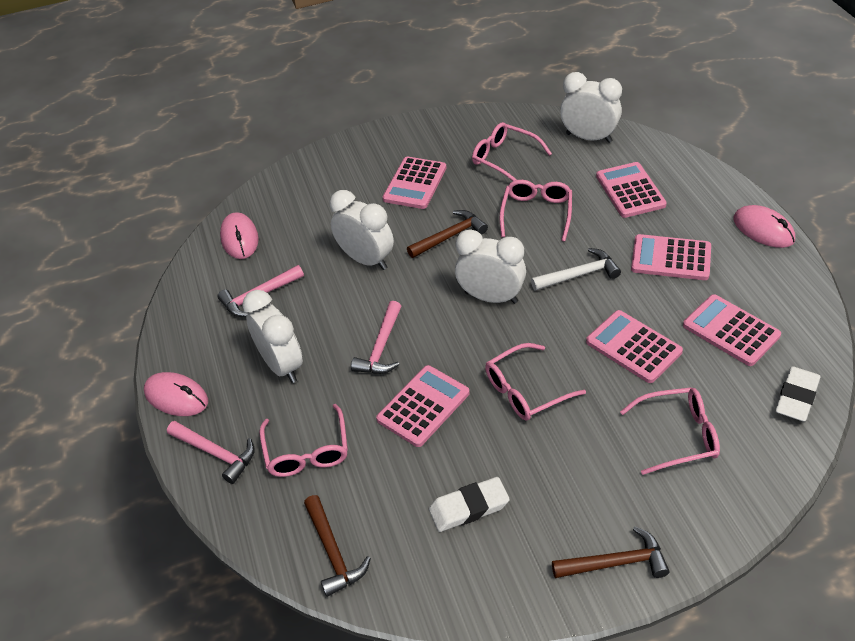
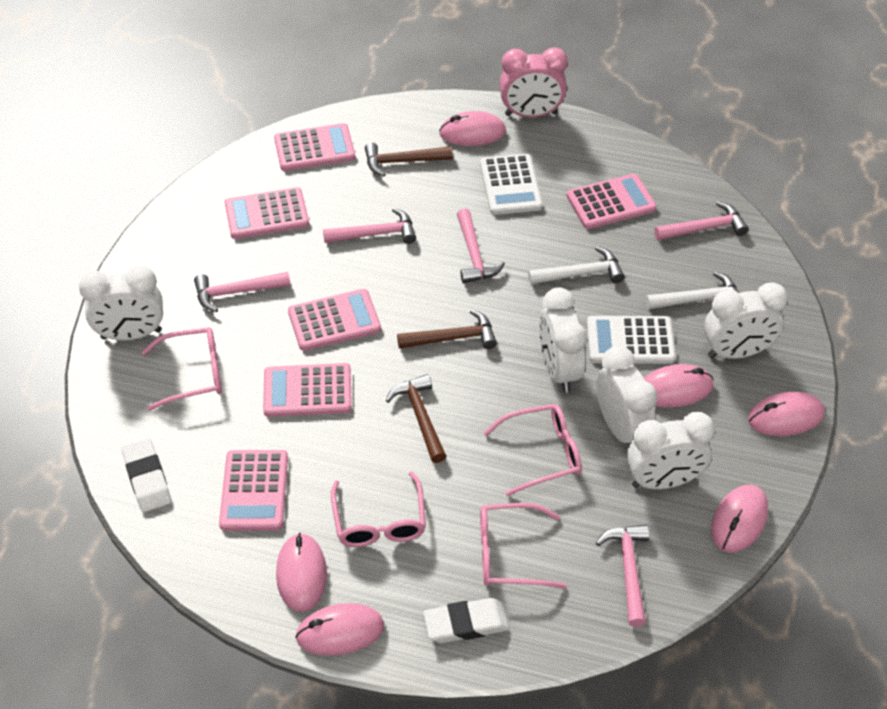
pink clock: none = 0 -> [500,47,568,117] = 1
pink glasses: [259,404,348,477] [472,122,552,181] [485,343,586,421] [500,180,572,242] [620,387,720,475] = 5 -> [142,327,222,411] [331,472,426,547] [480,503,567,589] [484,404,582,496] = 4
pink hammer: [167,421,255,484] [217,265,304,317] [351,301,401,374] = 3 -> [194,272,291,312] [323,208,416,244] [457,208,505,283] [596,524,649,627] [655,201,749,240] = 5
pink mouse: [144,372,208,416] [220,212,259,259] [733,205,795,248] = 3 -> [276,533,327,612] [295,603,384,656] [439,111,506,146] [644,364,714,407] [711,485,768,553] [748,392,825,436] = 6
white calculator: none = 0 -> [480,154,542,215] [587,316,676,364] = 2
white clock: [242,290,303,383] [330,190,394,270] [455,229,526,304] [560,72,622,143] = 4 -> [79,265,163,341] [539,287,587,393] [596,346,657,445] [627,412,715,489] [704,282,788,359] = 5
white hammer: [531,248,621,291] = 1 -> [528,246,625,285] [646,272,739,309] = 2

